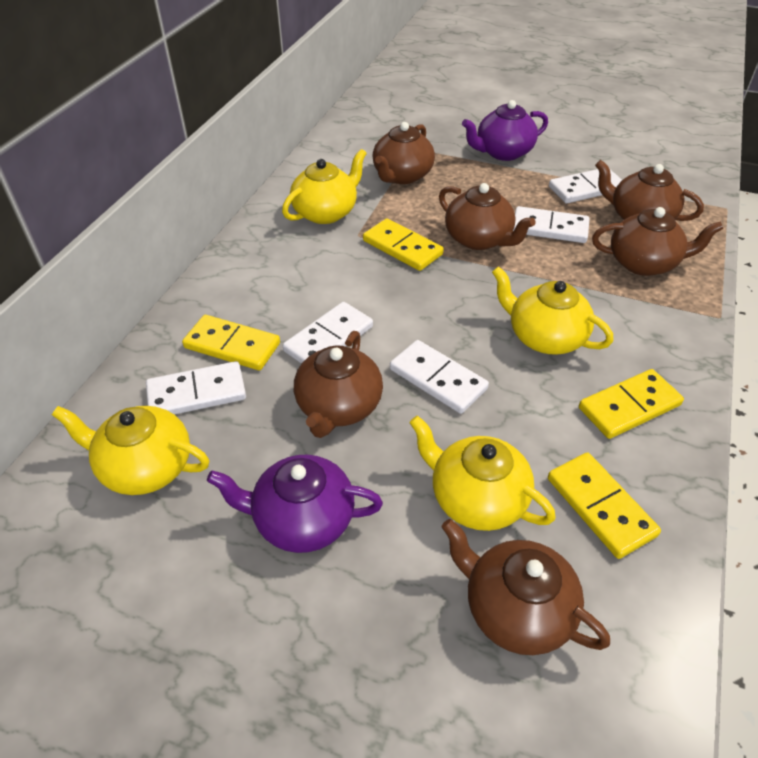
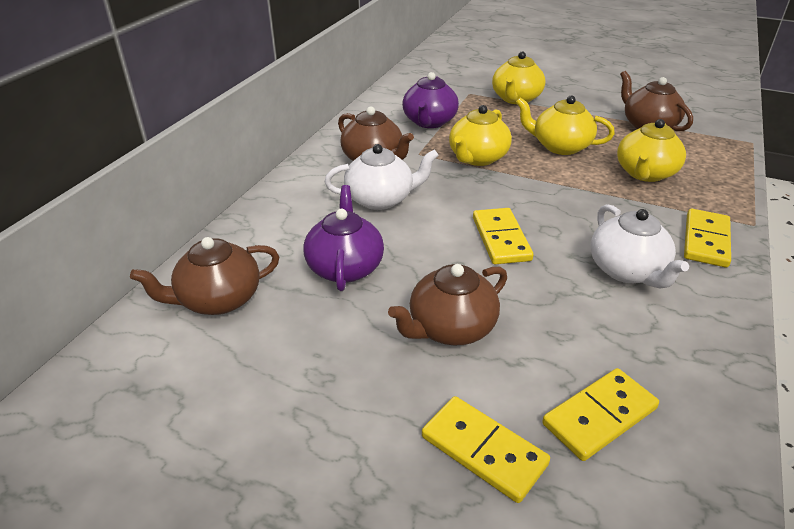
brown teapot: [294,331,383,438] [373,122,435,184] [439,183,536,250] [442,519,610,655] [592,207,723,276] [595,160,704,221] = 6 -> [130,237,279,315] [338,106,414,161] [388,264,507,346] [620,71,693,131] = 4
white domino: [146,361,246,414] [283,302,373,364] [390,340,489,414] [513,206,589,243] [549,169,622,203] = 5 -> none = 0
white teapot: none = 0 -> [325,144,439,210] [590,204,689,288] = 2

